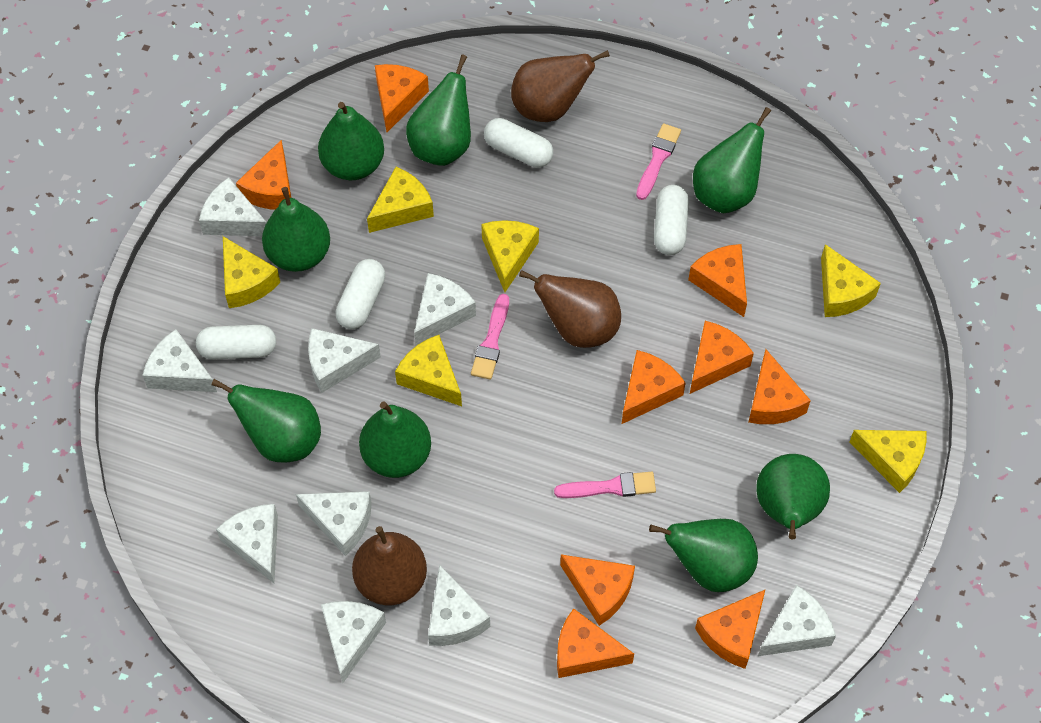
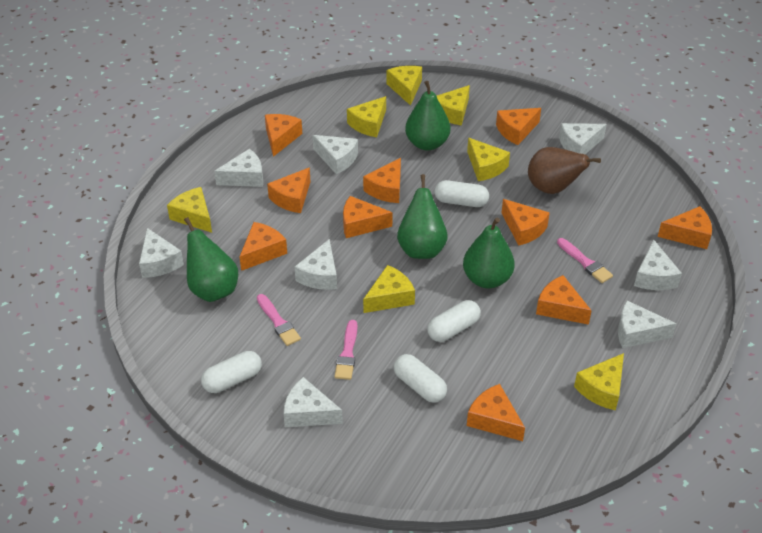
brown pear: [352,526,427,605] [511,50,610,122] [519,270,621,348] = 3 -> [528,147,601,194] = 1
green pear: [211,379,321,462] [262,187,330,272] [318,102,384,180] [359,401,431,478] [406,54,471,166] [649,519,758,592] [693,107,771,213] [756,454,830,540] = 8 -> [184,217,238,302] [397,174,448,259] [405,81,450,150] [463,218,515,288] = 4
orange cheese: [236,140,291,210] [375,64,429,132] [557,608,634,678] [560,555,635,626] [622,350,685,424] [688,244,747,317] [690,321,754,394] [695,589,766,669] [749,349,811,424] = 9 -> [239,222,287,271] [265,114,302,157] [267,167,311,213] [343,196,392,238] [363,158,401,203] [467,384,525,441] [496,108,541,145] [502,199,550,246] [536,275,592,325] [658,206,712,249] = 10
white cheese: [142,329,217,392] [199,177,267,236] [216,504,278,583] [296,491,372,556] [308,328,381,393] [321,601,386,683] [414,273,476,346] [428,564,490,646] [758,585,836,656] = 9 -> [139,228,184,278] [214,149,263,187] [283,377,343,427] [295,239,337,290] [313,135,358,174] [559,123,607,154] [618,301,676,348] [634,240,682,290] = 8
yellow cheese: [223,236,280,308] [367,167,434,233] [395,335,462,406] [481,220,539,292] [821,244,881,317] [849,430,926,493] = 6 -> [167,187,212,233] [347,96,386,137] [363,265,415,313] [386,66,422,106] [437,85,470,126] [467,138,510,181] [574,353,624,411] = 7

